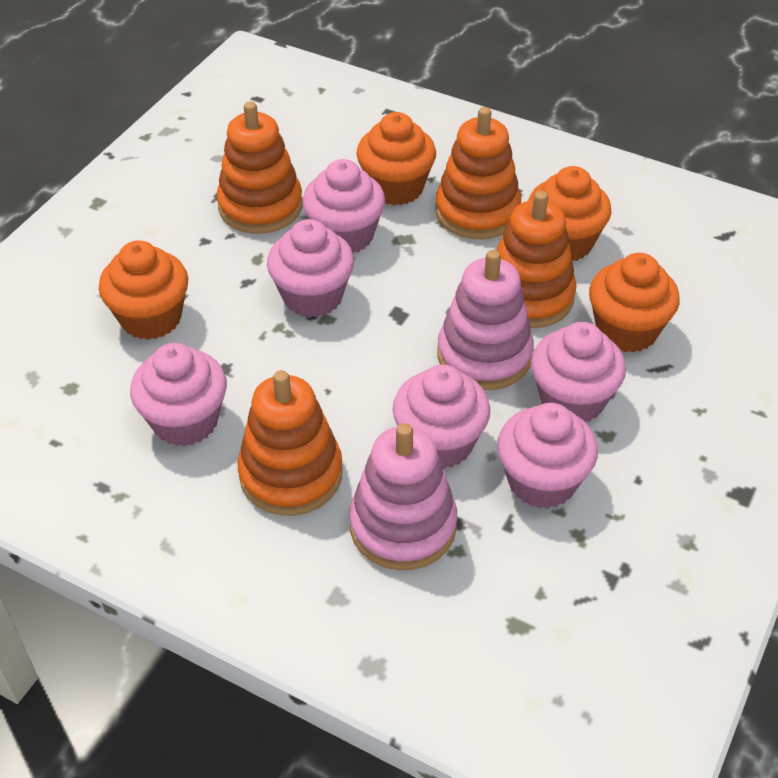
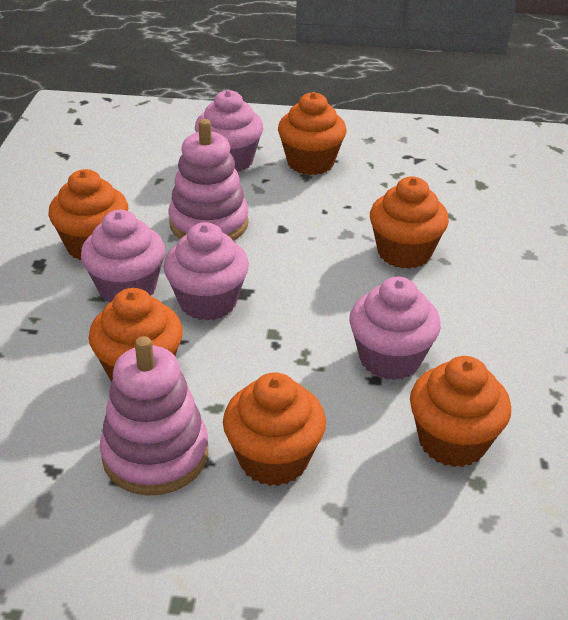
orange cupcake: [99,240,188,340] [357,112,436,205] [528,166,611,261] [589,253,680,352] = 4 -> [49,169,128,260] [89,288,183,382] [223,372,326,486] [278,92,346,175] [370,177,449,269] [410,356,511,467] = 6
orange stacking toy: [217,101,303,234] [238,370,343,516] [435,107,521,239] [497,191,577,328] = 4 -> none = 0
pink cupcake: [130,343,227,446] [267,219,354,318] [302,159,385,253] [393,365,490,469] [497,403,598,509] [531,322,626,422] = 6 -> [81,210,165,303] [164,222,249,321] [195,90,263,172] [349,277,441,380] = 4

